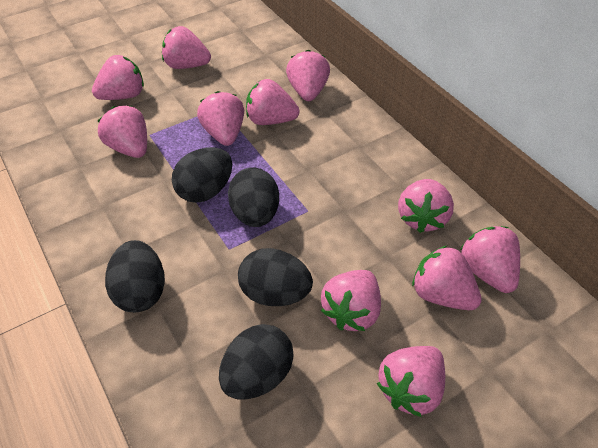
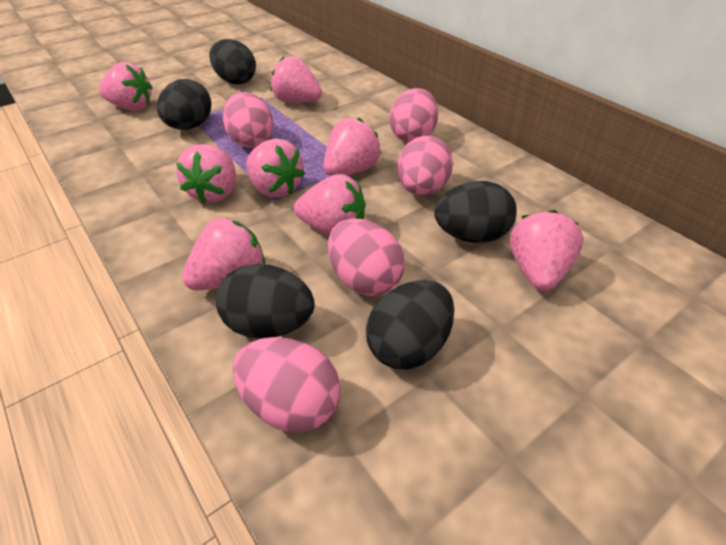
pink egg: none = 0 -> [223,92,273,148] [233,337,341,432] [328,219,405,296] [390,88,438,143] [397,136,453,196] = 5
pink strawberry: [92,55,144,100] [98,106,147,158] [162,26,211,69] [197,91,244,146] [246,79,299,125] [286,50,330,101] [321,270,381,331] [377,346,445,417] [398,179,454,233] [412,246,482,310] [460,226,520,293] = 11 -> [99,62,153,111] [176,144,236,204] [182,217,265,290] [246,139,305,198] [271,56,322,103] [294,174,365,235] [323,118,381,176] [510,210,583,291] = 8

